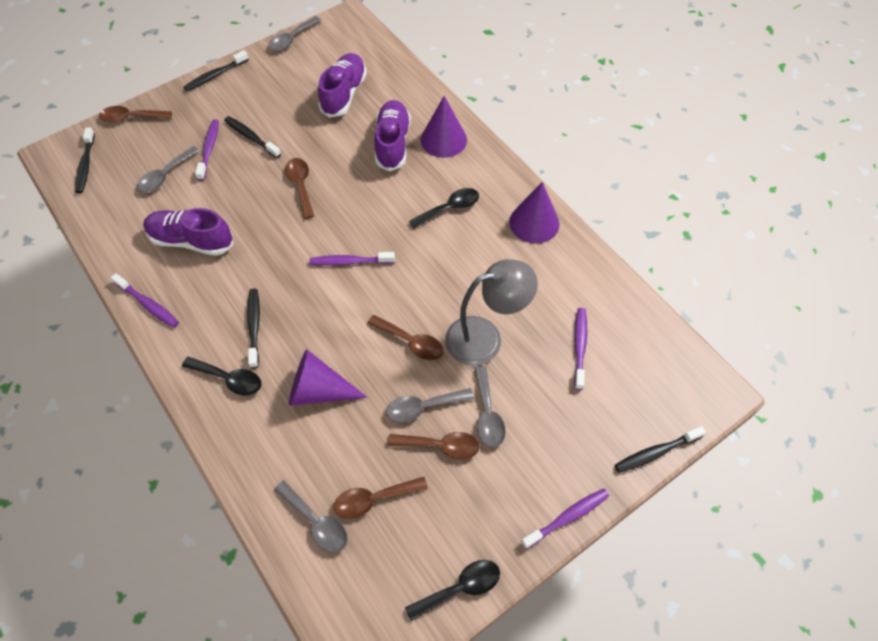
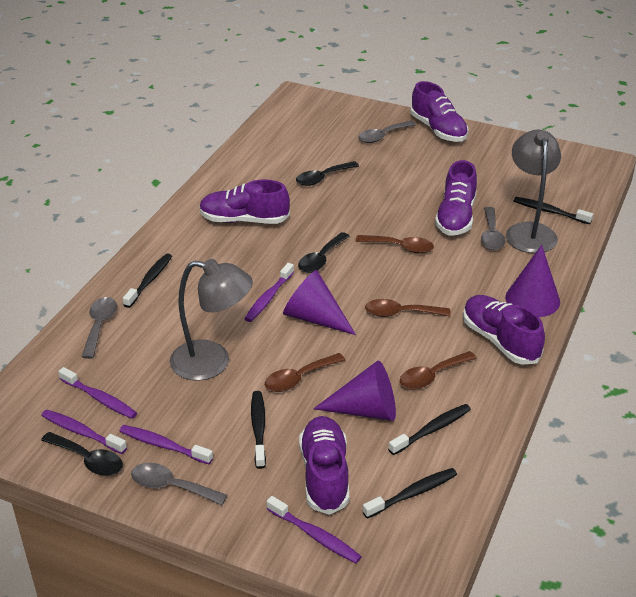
brown spoon: [99,106,172,123] [285,158,314,219] [334,477,428,519] [367,315,443,361] [388,432,480,459] = 5 -> [265,353,345,392] [355,235,434,253] [365,299,451,317] [400,351,477,389] = 4
grey lamp: [445,259,538,366] = 1 -> [170,259,253,381] [506,130,561,253] = 2
grey spoon: [137,146,199,193] [268,16,322,51] [274,480,348,553] [386,388,474,423] [474,366,506,448] = 5 -> [82,297,117,359] [131,463,228,506] [358,121,416,143] [481,207,506,250] = 4
purple shoe: [143,208,233,256] [318,53,367,118] [374,100,411,171] = 3 -> [199,180,290,224] [299,416,349,515] [410,81,469,142] [435,160,477,236] [463,295,545,365] = 5

